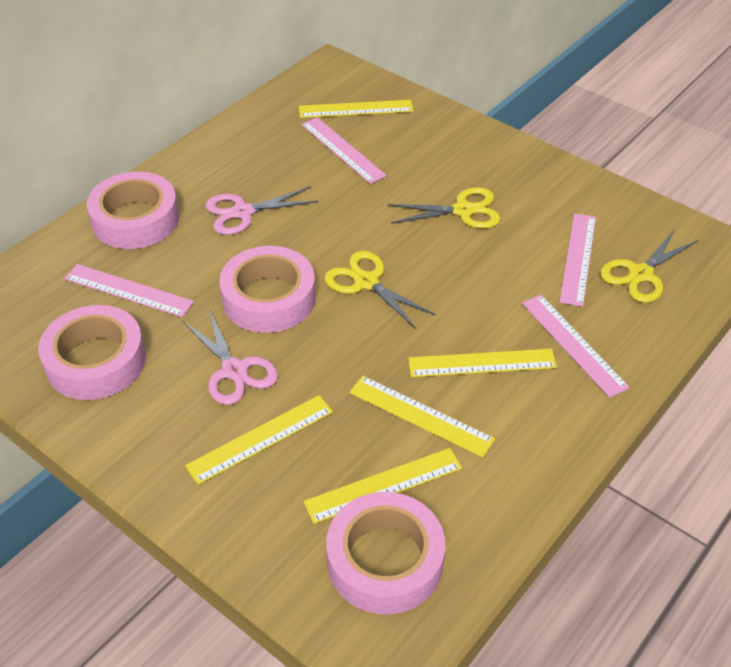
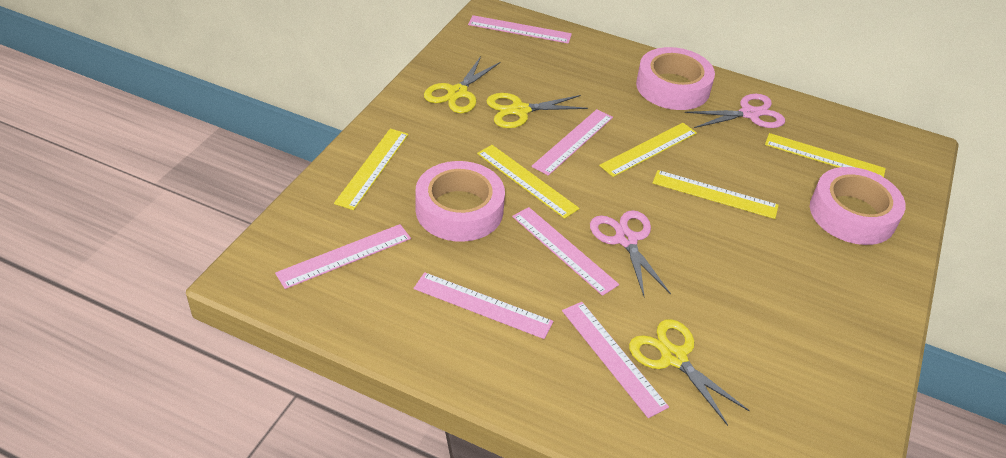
pink ruler: [64,264,194,317] [301,117,387,184] [522,295,630,398] [560,213,596,307] = 4 -> [275,224,411,289] [414,272,553,339] [468,15,572,44] [512,207,619,296] [531,109,613,176] [562,302,669,418] = 6
pink tape: [38,305,146,400] [86,172,179,249] [219,246,316,333] [326,492,445,614] = 4 -> [415,161,505,242] [636,47,715,110] [810,167,906,245] = 3

